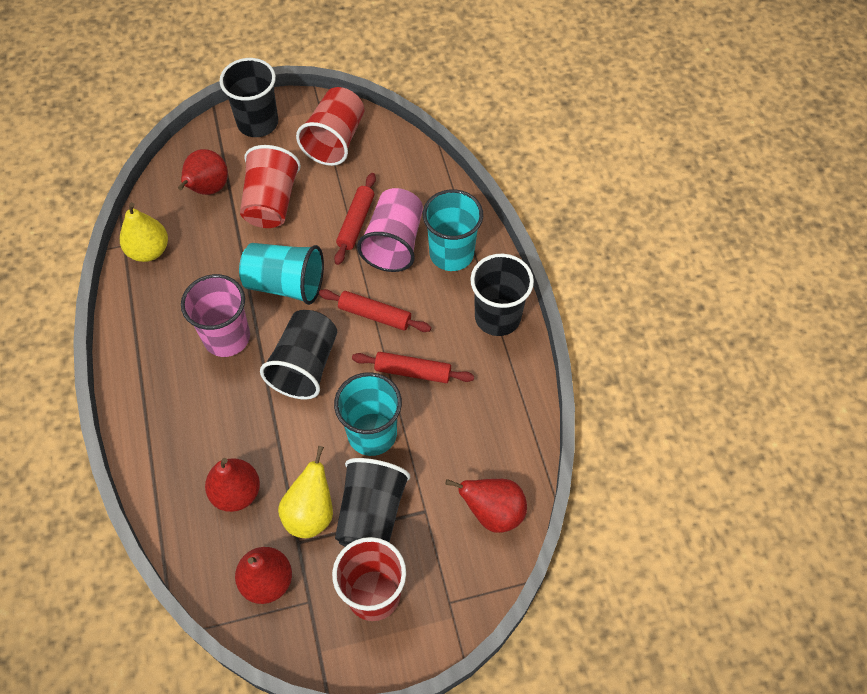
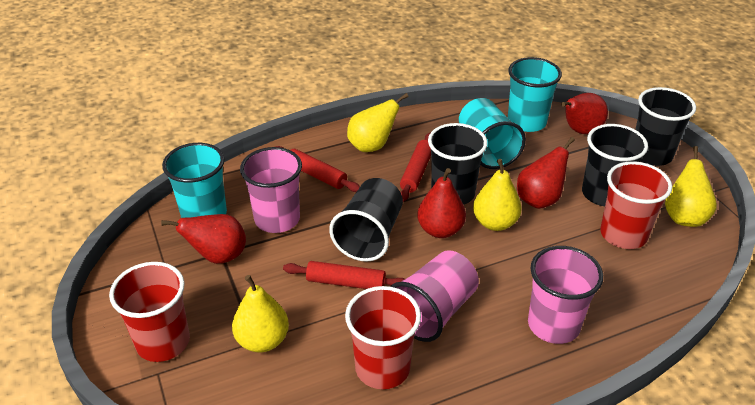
pink cup: [181,274,250,357] [357,188,423,272] = 2 -> [240,147,302,233] [390,250,479,342] [528,246,603,344] = 3
yellow pear: [120,202,168,262] [278,446,333,538] = 2 -> [232,275,289,353] [347,93,409,152] [473,159,522,231] [665,146,717,227] = 4

